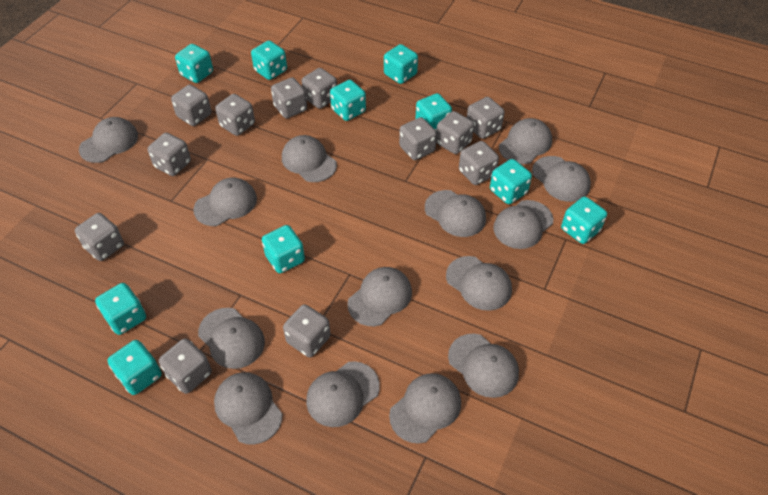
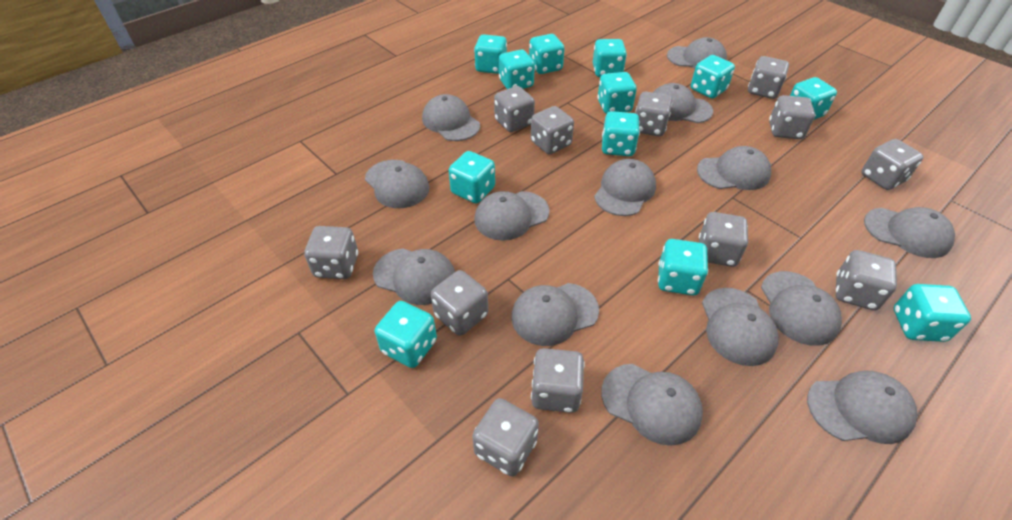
turquoise dice: [95,283,146,335] [108,340,162,395] [175,44,213,83] [251,40,287,80] [262,225,305,273] [330,80,366,121] [384,44,418,84] [415,93,452,131] [490,159,532,204] [561,196,607,244] = 10 -> [375,301,437,368] [449,151,495,203] [474,34,507,74] [499,50,535,89] [529,34,565,74] [593,39,627,77] [597,72,637,114] [602,111,640,156] [658,239,708,295] [691,55,735,98] [790,77,837,120] [894,284,971,342] = 12

